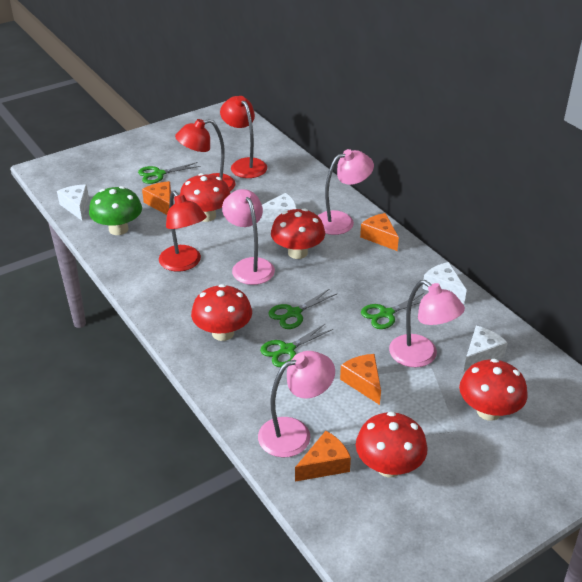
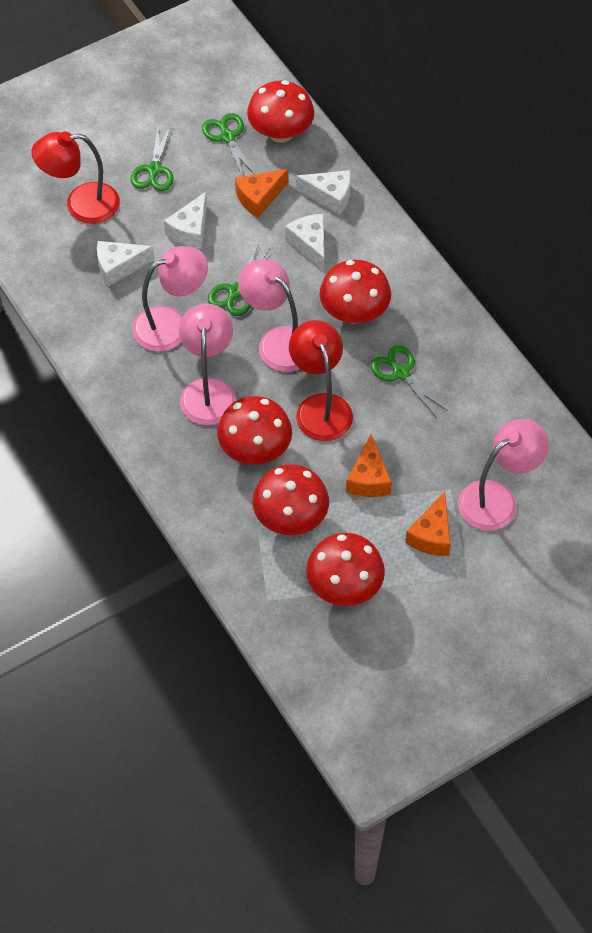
green mushroom: [89,186,142,235] = 1 -> none = 0
orange cheese: [142,181,171,215] [295,431,351,482] [340,354,381,405] [360,213,399,251] = 4 -> [235,169,288,218] [346,434,392,497] [405,491,451,556] = 3
red lamp: [159,191,207,272] [175,119,236,191] [220,96,267,178] = 3 -> [31,131,120,224] [289,320,353,441] = 2

